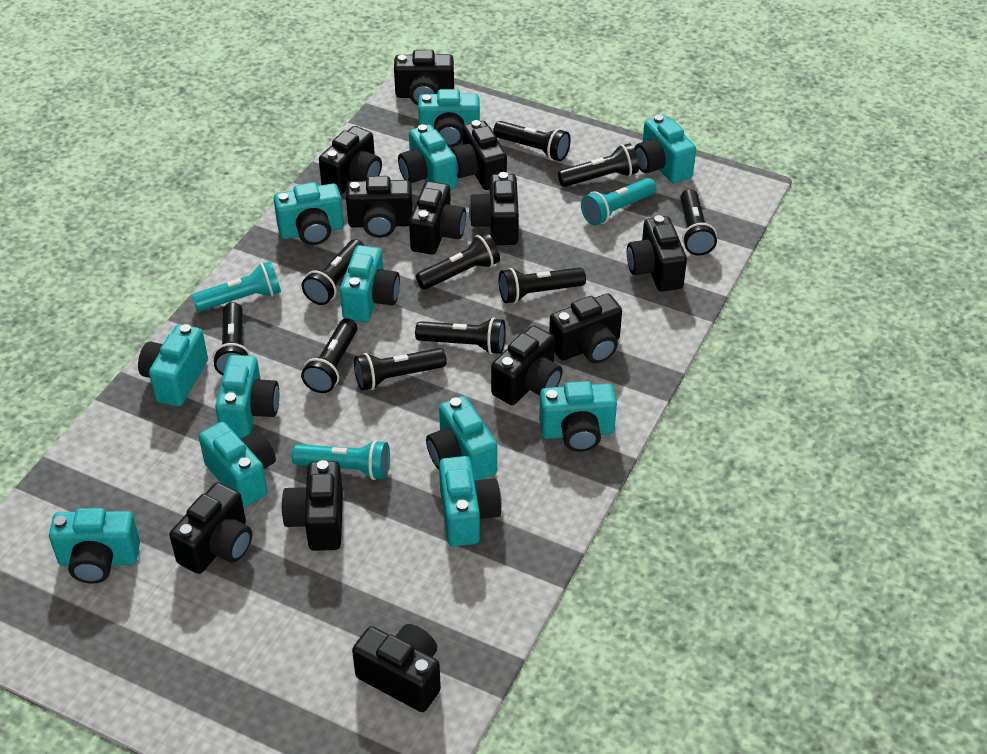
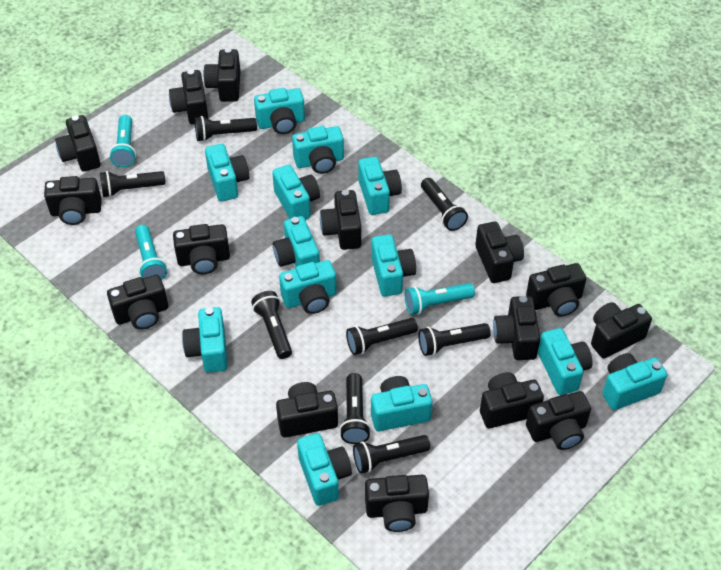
black camera: [169,482,252,574] [282,460,343,551] [319,126,382,195] [346,176,413,238] [352,624,441,712] [394,50,454,105] [409,181,466,254] [450,120,507,190] [469,172,519,245] [491,325,563,405] [549,293,622,363] [627,215,687,291] = 12 -> [44,176,102,225] [55,115,101,172] [107,275,168,330] [169,69,208,124] [173,224,230,274] [203,48,240,102] [276,382,338,438] [320,190,361,250] [365,475,429,532] [475,222,524,283] [480,372,544,428] [493,296,540,360] [526,263,586,316] [526,391,591,450] [591,302,652,359] = 15
black flashlight: [213,302,251,375] [301,318,358,393] [302,239,364,305] [354,348,447,391] [415,317,506,355] [416,233,500,290] [493,121,571,161] [499,267,586,304] [558,143,639,187] [680,189,717,256] = 10 -> [100,171,166,197] [195,116,257,142] [251,291,292,359] [340,373,371,444] [346,318,418,355] [353,435,430,474] [418,323,491,356] [421,178,468,231] = 8
turquoise camera: [49,508,140,584] [138,324,208,407] [199,422,276,507] [215,355,279,438] [274,182,344,245] [340,245,400,322] [398,124,457,190] [418,89,480,147] [426,396,497,480] [439,456,502,546] [539,381,617,452] [634,115,696,184] = 12 -> [182,307,228,373] [205,144,249,202] [254,88,305,134] [272,165,320,220] [273,216,320,267] [279,260,337,314] [292,126,344,174] [297,433,352,506] [358,157,402,215] [371,234,416,296] [371,376,433,431] [538,328,593,395] [602,353,667,410] = 13

